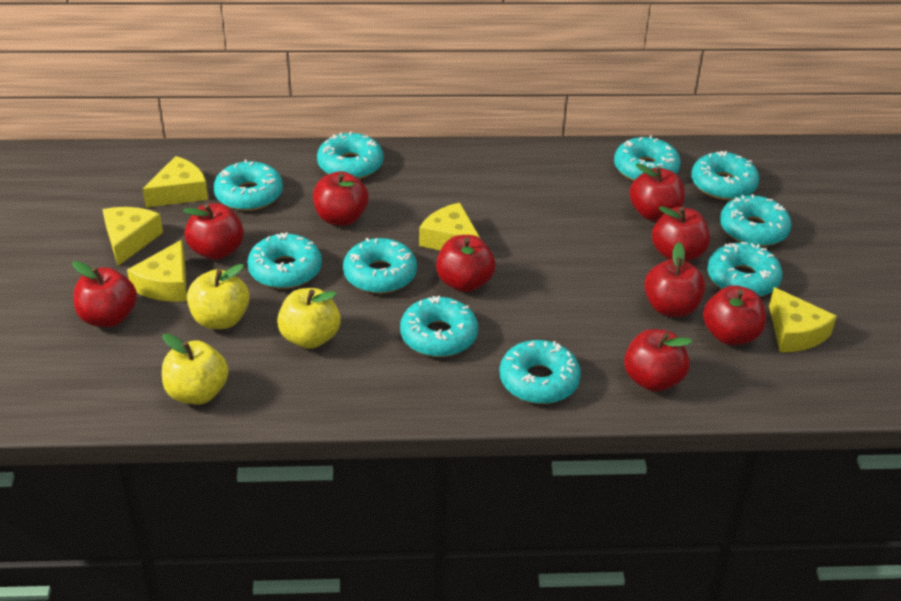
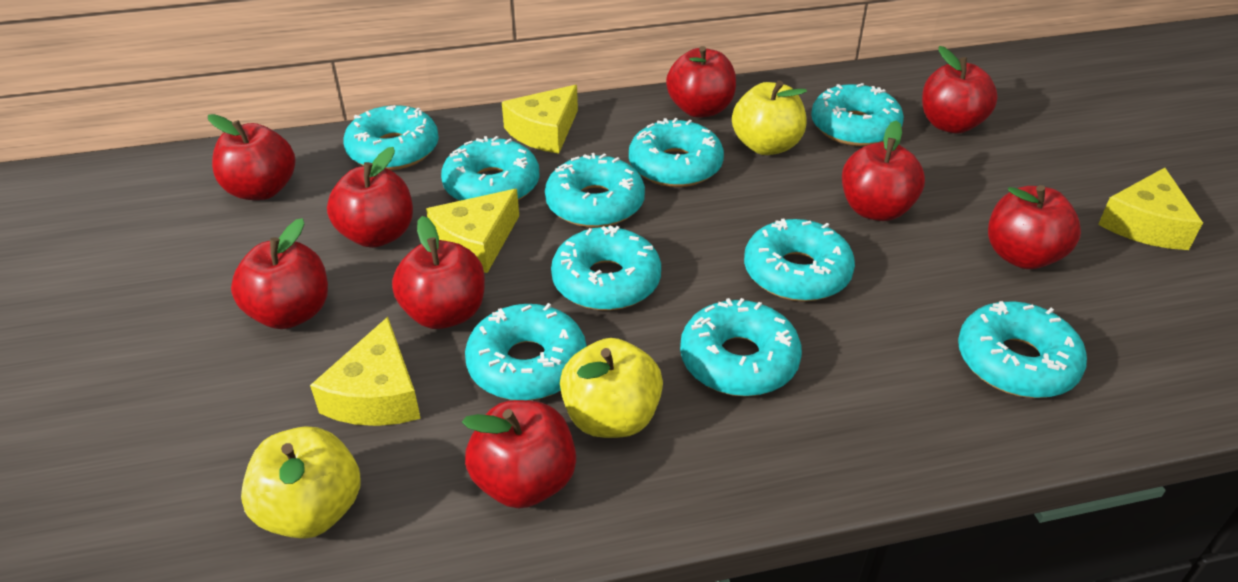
yellow cheese: [102,207,163,266] [127,240,187,302] [142,156,208,207] [419,203,480,250] [769,287,837,352] = 5 -> [310,317,421,426] [426,189,519,273] [502,85,578,154] [1098,168,1203,250] = 4

